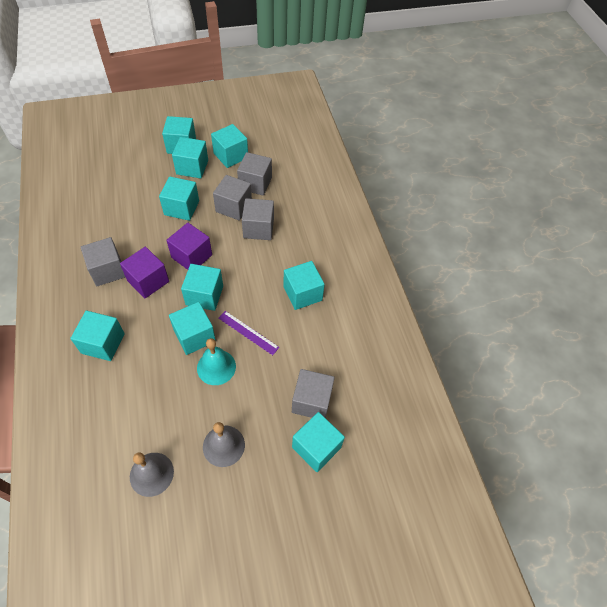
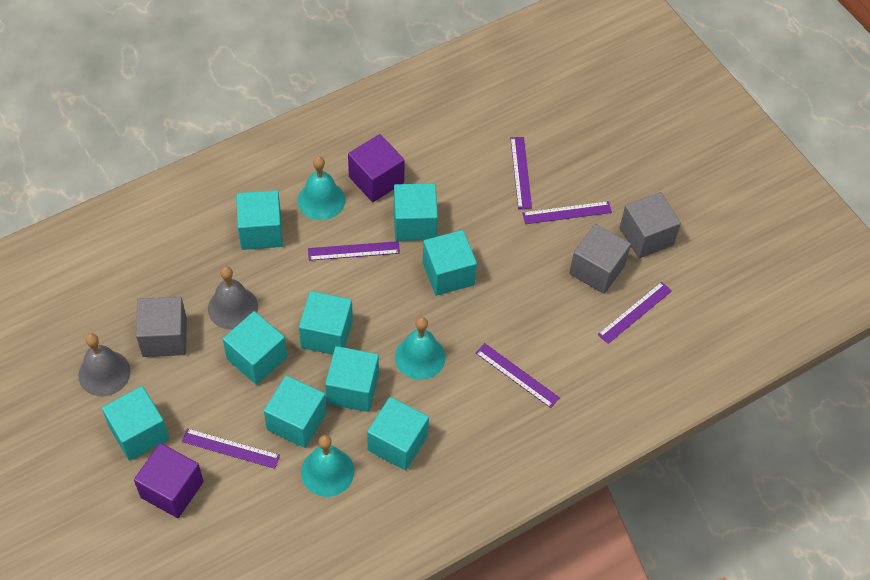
grey cube: [81,237,125,286] [213,175,252,221] [237,152,272,196] [242,198,274,240] [292,369,335,418] = 5 -> [136,297,187,357] [569,224,631,294] [620,192,681,258] = 3
purple ruler: [219,311,279,355] = 1 -> [182,428,280,469] [308,241,400,261] [476,343,560,408] [510,137,532,209] [522,201,612,224] [598,282,672,344] = 6
turquoise bell: [197,338,236,385] = 1 -> [298,156,345,220] [301,435,354,497] [395,317,446,380] = 3

